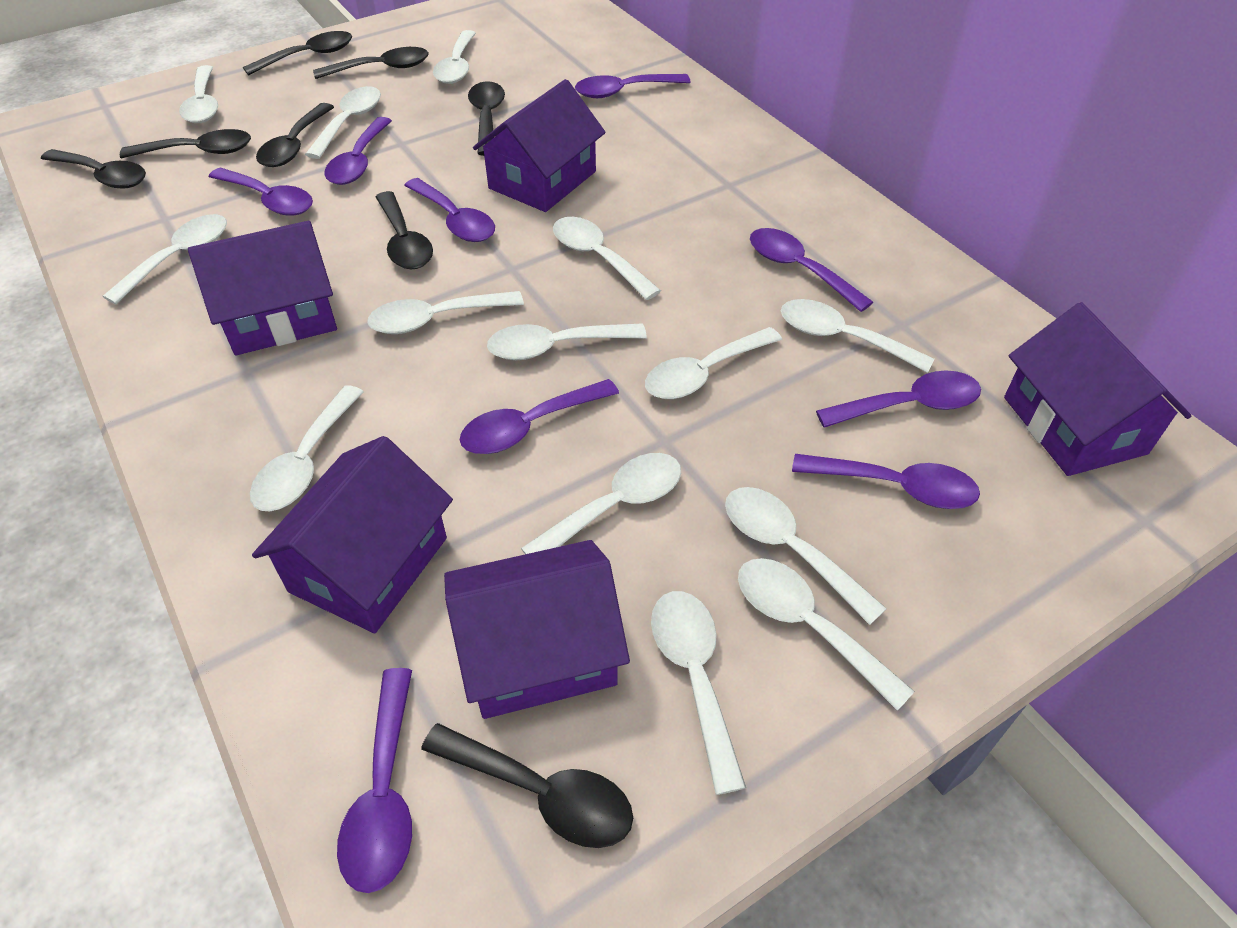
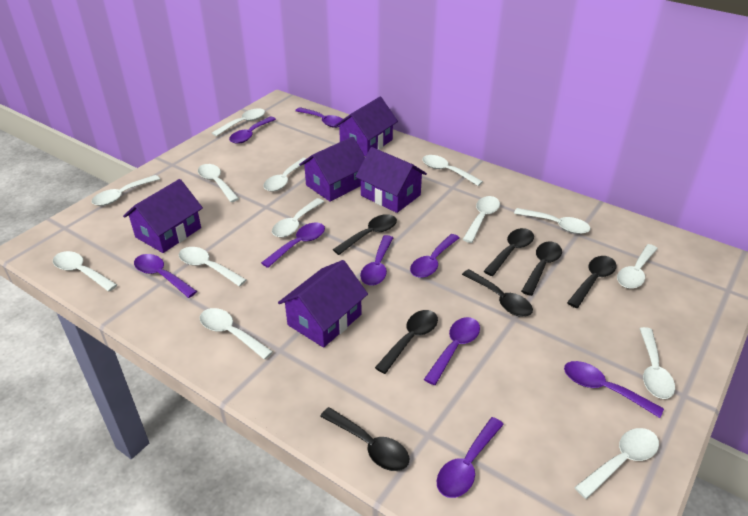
black spoon: [41,149,146,189] [120,129,251,158] [243,31,352,75] [256,103,334,167] [313,47,429,79] [376,191,433,270] [421,723,633,848] [468,81,505,156] = 8 -> [320,407,409,471] [333,214,397,255] [375,310,438,374] [462,269,533,317] [484,228,534,276] [521,241,562,296] [567,256,617,308] = 7

